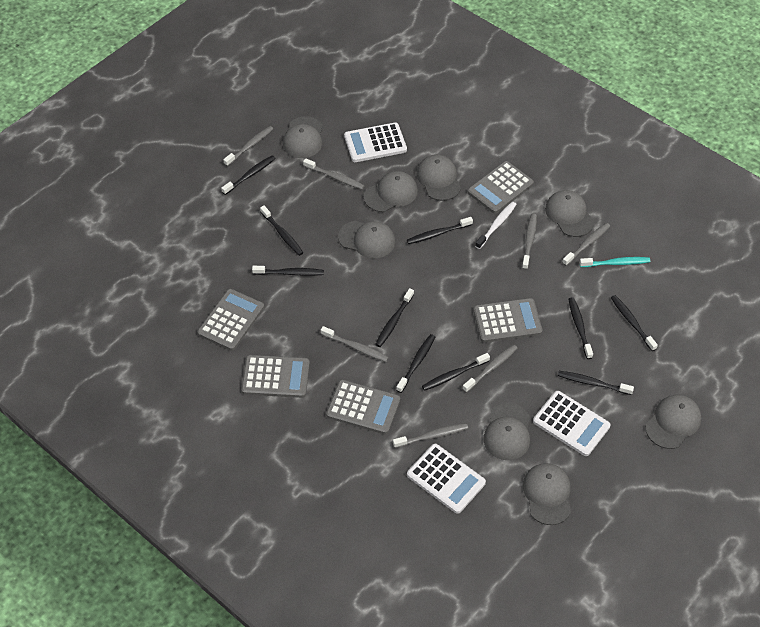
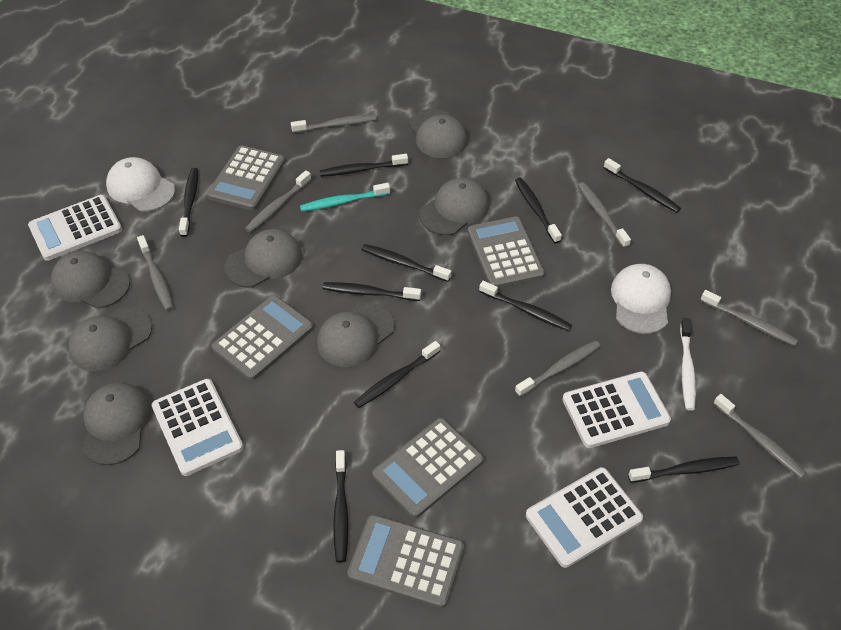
grey cap: [283,116,323,158] [338,221,395,258] [364,171,418,212] [417,155,461,201] [483,403,530,460] [523,463,571,525] [545,190,594,237] [645,395,701,449] = 8 -> [51,251,130,309] [68,307,152,371] [82,383,151,465] [224,229,302,288] [317,302,395,367] [409,109,467,158] [420,178,489,235] = 7
white calculator: [344,123,407,162] [407,444,486,514] [533,391,611,456] = 3 -> [28,195,122,261] [152,379,243,476] [526,467,643,568] [562,371,671,448] = 4
white cap: none = 0 -> [106,157,175,212] [611,264,671,334] = 2

